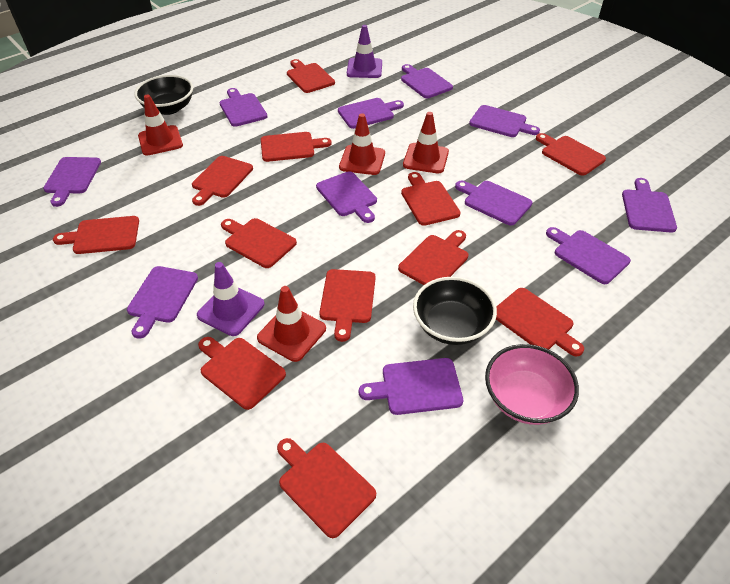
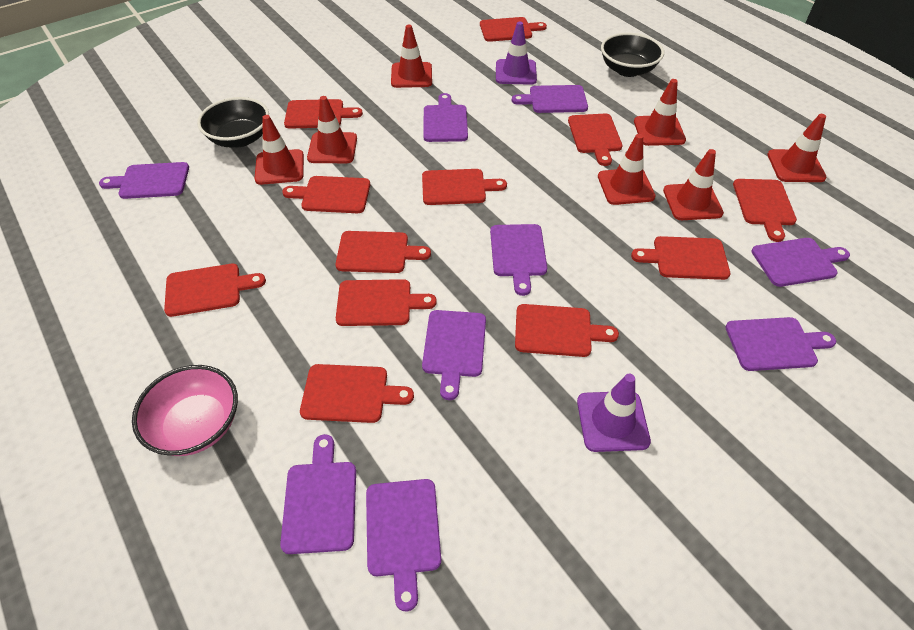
purple cutting board: [43,157,101,207] [127,266,198,339] [219,88,268,127] [316,171,377,223] [338,98,404,129] [359,358,463,415] [401,64,453,98] [455,181,532,226] [469,105,540,137] [546,227,631,284] [622,178,677,233] = 11 -> [99,162,189,199] [280,434,356,554] [366,479,441,612] [422,310,486,400] [423,93,468,142] [490,224,547,296] [512,85,588,113] [725,317,836,371] [751,238,850,287] = 9
red traffic cone: [138,95,183,156] [257,286,326,362] [339,113,385,175] [403,112,449,173] = 4 -> [255,115,304,185] [307,96,357,163] [391,25,432,88] [598,134,655,205] [634,79,686,146] [663,149,724,220] [767,114,827,182] = 7

